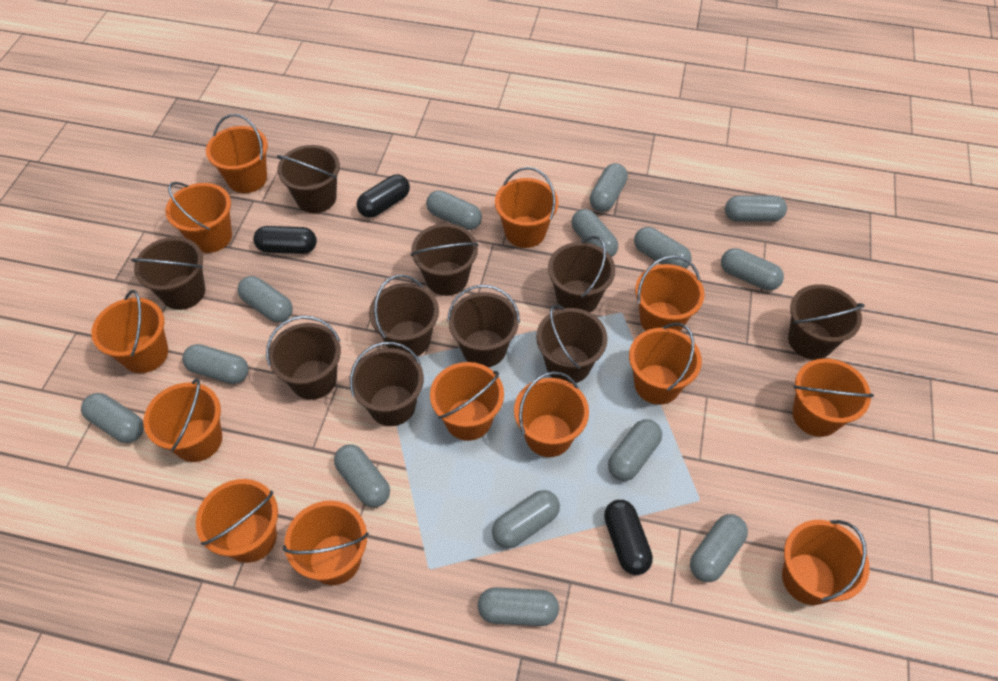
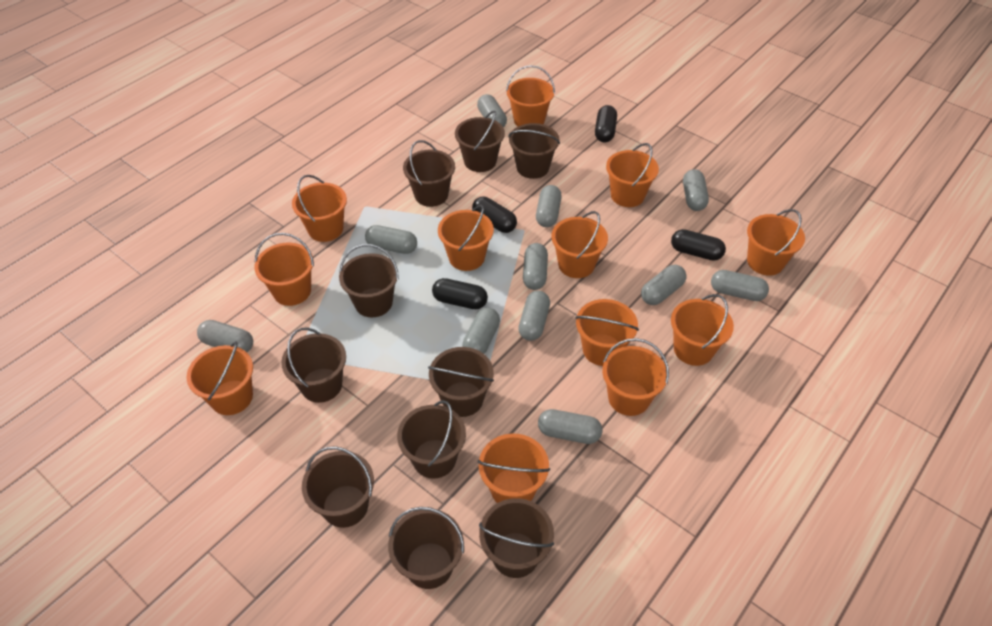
black capsule: [253,226,317,254] [357,174,410,218] [604,500,653,575] = 3 -> [432,278,488,309] [472,197,517,233] [595,105,617,142] [671,229,726,261] = 4
grey capsule: [81,393,144,443] [182,344,249,384] [237,276,293,323] [334,444,390,507] [426,190,482,230] [477,587,559,626] [492,490,560,548] [571,209,618,257] [590,163,628,212] [608,419,662,481] [634,227,692,269] [690,514,748,582] [721,248,784,291] [725,196,787,222] = 14 -> [197,320,253,352] [365,225,417,254] [462,308,500,354] [477,94,507,127] [518,291,550,341] [523,243,548,290] [536,185,562,227] [538,409,602,444] [641,265,687,305] [683,169,709,211] [711,270,769,301] = 11
orange bucket: [91,290,168,373] [144,379,222,462] [166,182,232,253] [196,479,278,563] [206,114,268,193] [283,501,369,585] [430,362,504,441] [495,167,558,248] [514,371,589,457] [629,323,702,405] [635,255,704,331] [782,520,870,605] [792,358,874,437] = 13 -> [186,341,253,415] [254,233,314,306] [292,175,347,242] [438,205,494,271] [478,434,550,503] [506,65,555,126] [551,211,608,278] [575,299,639,366] [602,338,669,416] [606,143,659,207] [671,294,734,366] [747,209,805,276] = 12

